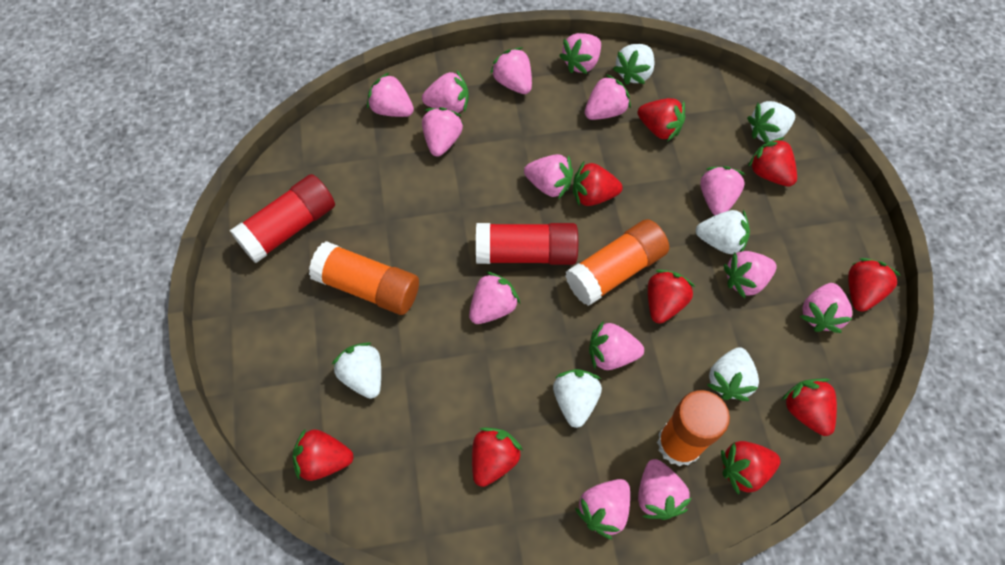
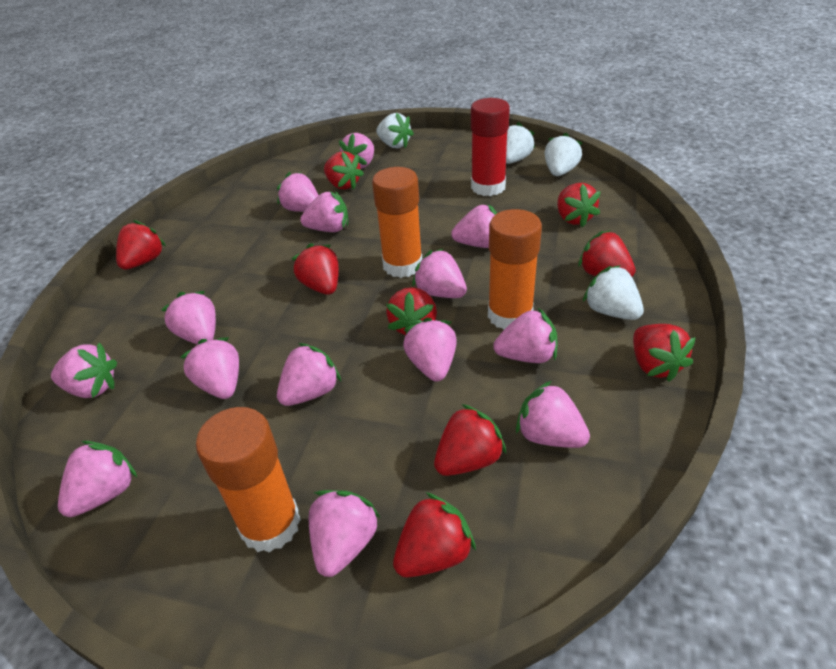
red glue stick: [230,174,335,263] [476,223,578,265] = 2 -> [471,98,510,196] = 1
white strawberry: [332,342,381,399] [553,369,602,428] [613,44,654,85] [696,210,750,254] [707,347,759,401] [747,101,795,143] = 6 -> [376,113,414,148] [506,122,535,164] [545,133,583,176] [583,265,644,320] = 4

